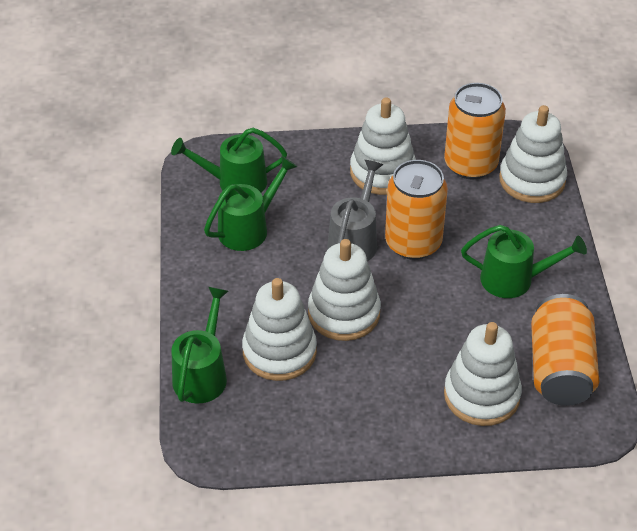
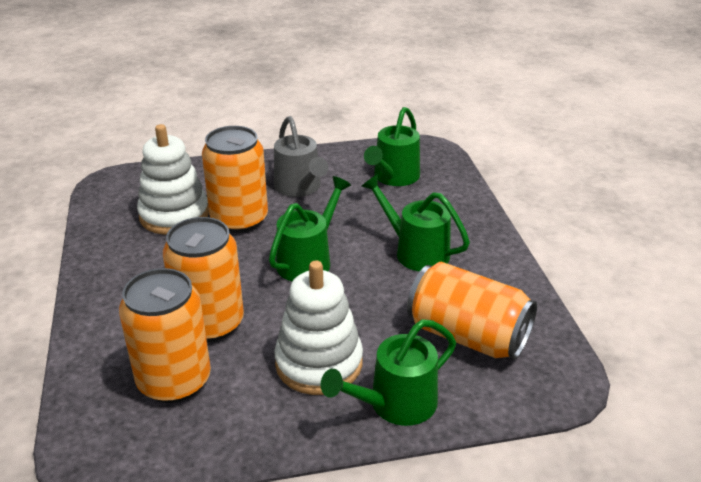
orange can: [385,160,448,260] [444,83,506,179] [531,294,599,406] = 3 -> [119,268,211,403] [163,217,244,342] [202,126,268,233] [407,262,537,359] = 4
white stacking toy: [242,278,317,381] [308,239,381,341] [350,97,416,195] [444,322,522,426] [499,105,567,203] = 5 -> [137,124,209,235] [274,261,363,395] = 2

